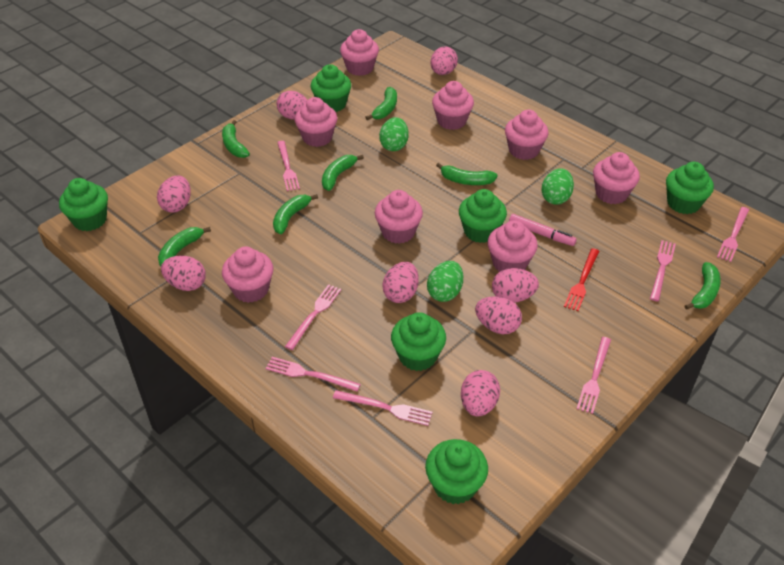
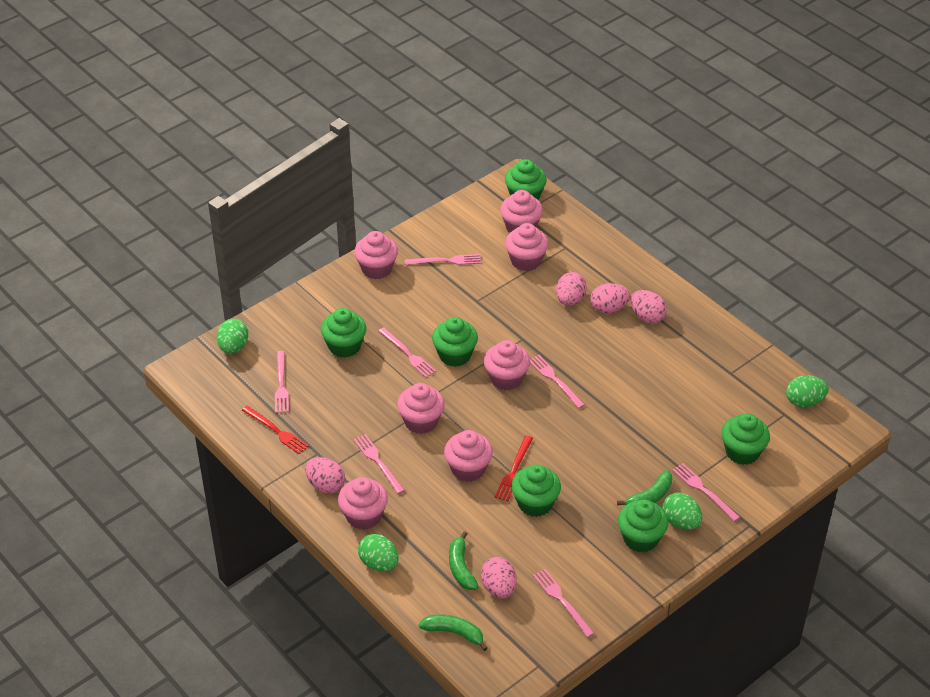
green banana: [158,227,211,266] [222,120,250,158] [273,194,318,234] [322,155,364,191] [365,87,397,120] [436,163,498,185] [685,262,721,310] = 7 -> [419,614,488,651] [449,531,479,590] [617,470,672,505] = 3
green egg: [379,117,409,151] [427,261,463,302] [541,168,574,205] = 3 -> [217,319,248,354] [358,534,399,571] [662,493,702,530] [786,375,829,407] = 4
pink cupcake: [222,247,274,303] [295,97,337,147] [340,29,379,76] [375,190,423,244] [432,81,474,130] [487,220,538,272] [505,110,549,160] [593,152,640,204] = 8 -> [338,477,388,530] [354,231,398,279] [397,383,445,434] [444,430,493,482] [484,340,530,390] [500,190,543,233] [505,223,548,271] = 7
pink egg: [157,176,191,213] [161,256,206,291] [277,91,307,120] [382,262,419,303] [431,46,458,75] [461,370,500,417] [475,296,522,334] [492,268,539,303] = 8 -> [305,457,345,494] [481,557,517,599] [556,272,587,306] [590,283,630,314] [631,290,667,324] = 5
pink marker: [509,214,577,246] = 1 -> none = 0
red fork: [564,248,599,311] = 1 -> [242,406,309,454] [495,436,533,501] = 2

